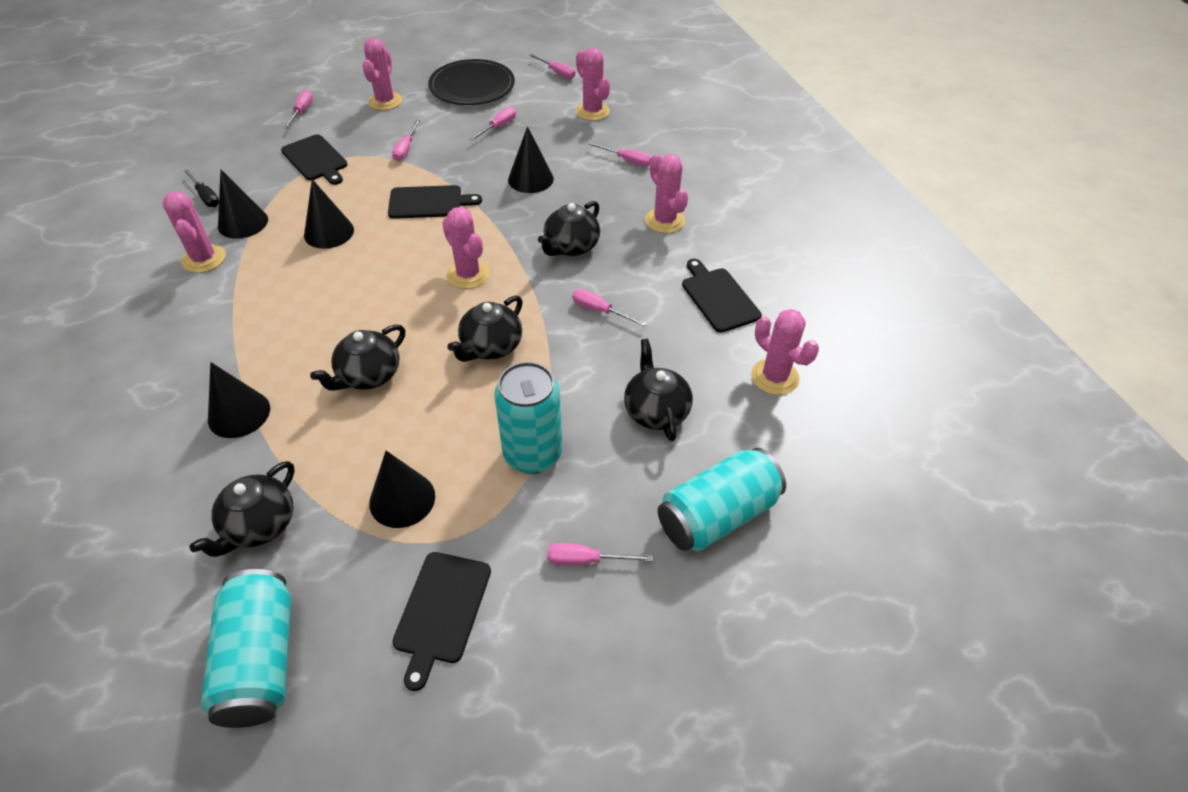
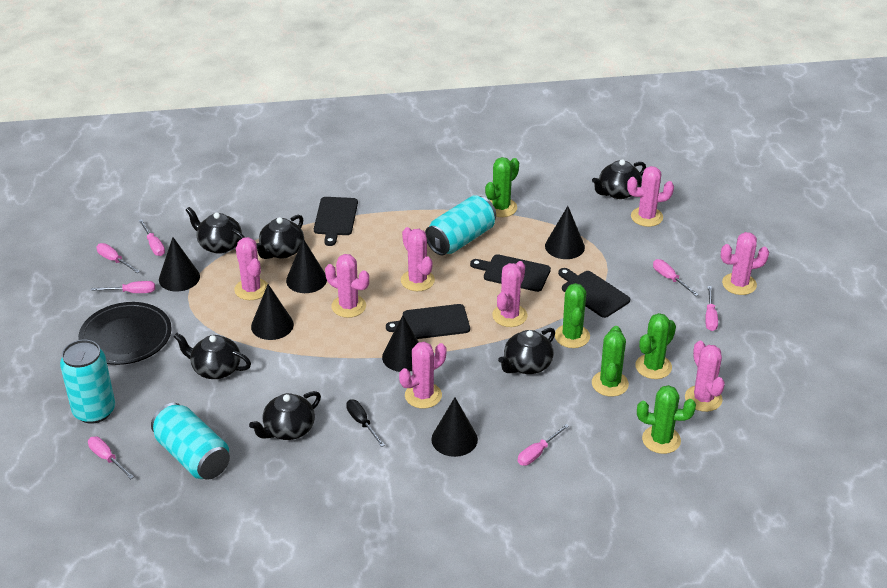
black cone: [208,362,270,438] [218,170,268,239] [304,179,354,249] [369,451,435,528] [508,126,554,193] = 5 -> [159,237,200,291] [251,284,294,340] [286,239,327,293] [382,315,419,372] [431,397,478,457] [545,206,585,259] = 6
black teapot: [189,461,295,557] [310,324,405,391] [447,295,523,362] [538,201,600,256] [624,339,693,441] = 5 -> [174,333,251,379] [186,207,245,254] [249,391,321,440] [256,214,304,259] [498,328,555,374] [592,159,646,199] = 6
green cactus: none = 0 -> [485,157,519,217] [555,283,590,348] [592,326,629,397] [635,313,676,379] [637,385,696,454] = 5
pink cactus: [162,191,226,273] [362,38,403,110] [442,207,490,289] [575,48,610,121] [645,154,688,233] [751,309,819,395] = 6 -> [234,237,268,300] [325,254,369,318] [399,342,446,409] [401,227,435,291] [492,261,527,327] [627,166,674,227] [685,341,725,412] [721,232,769,295] = 8

